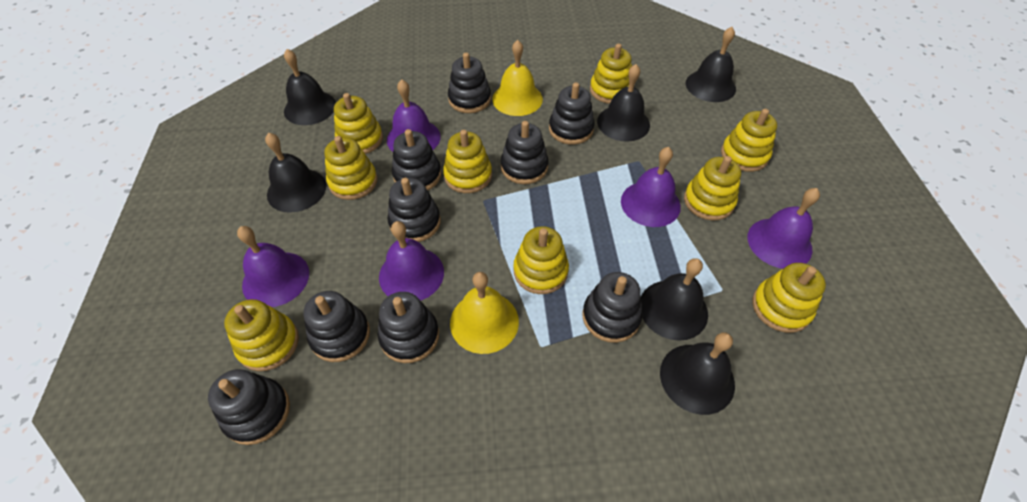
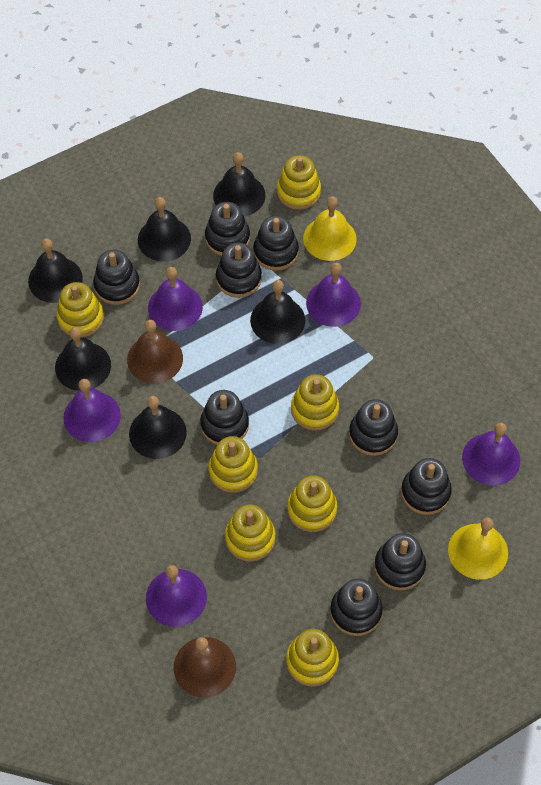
brown bell: none = 0 -> [127,320,183,383] [174,637,236,698] = 2
yellow stacking toy: [224,299,299,371] [324,136,377,200] [334,93,383,154] [443,130,492,193] [513,226,569,294] [590,44,632,104] [684,156,741,220] [721,109,777,172] [752,263,826,333] = 9 -> [56,282,104,337] [209,436,258,493] [225,504,276,562] [277,155,321,210] [286,629,339,686] [287,475,337,532] [291,374,339,431] = 7

